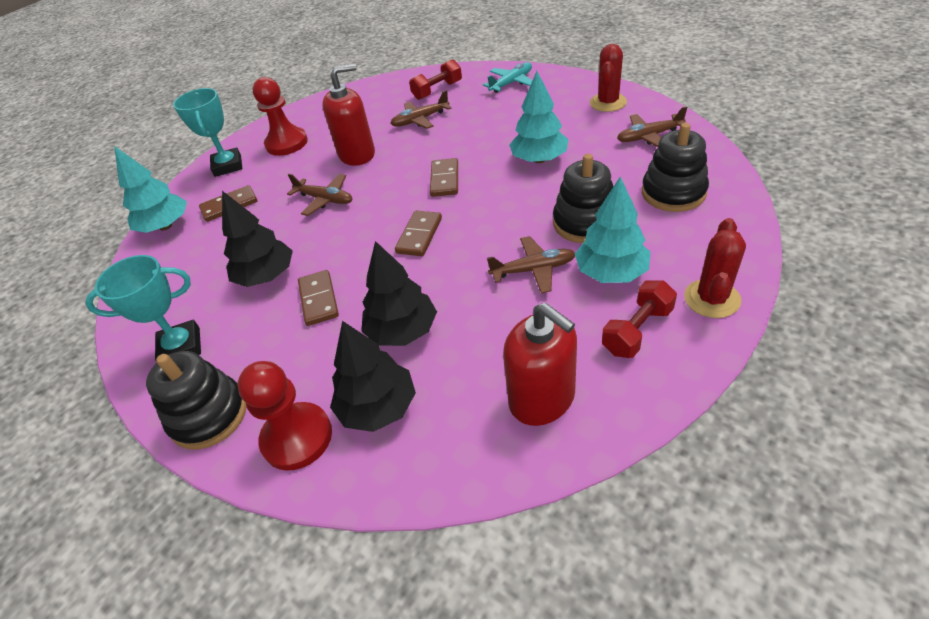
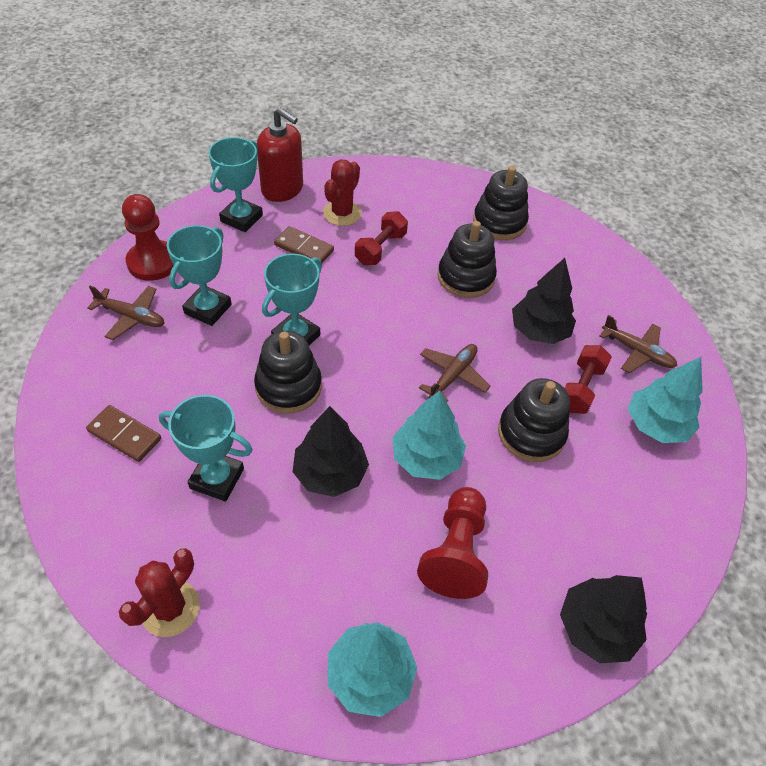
black stacking toy: [146,351,246,450] [553,154,614,243] [642,123,709,212] = 3 -> [254,331,322,413] [438,221,497,298] [473,166,529,240] [498,378,570,462] = 4
brown domino: [199,185,257,222] [298,270,339,326] [395,211,442,256] [430,158,458,197] = 4 -> [86,405,161,462] [274,226,334,263] = 2
brown plane: [287,174,352,216] [390,90,452,129] [487,236,575,293] [617,106,687,147] = 4 -> [87,286,164,340] [419,344,491,402] [599,315,677,373] = 3
red soap dispenser: [322,64,375,166] [503,303,577,426] = 2 -> [257,108,303,202] = 1
turquoise plane: [483,62,533,93] = 1 -> none = 0
turquoise trophy: [85,255,201,360] [173,88,242,177] = 2 -> [159,395,253,501] [167,225,232,326] [208,137,263,232] [262,254,322,345] = 4

